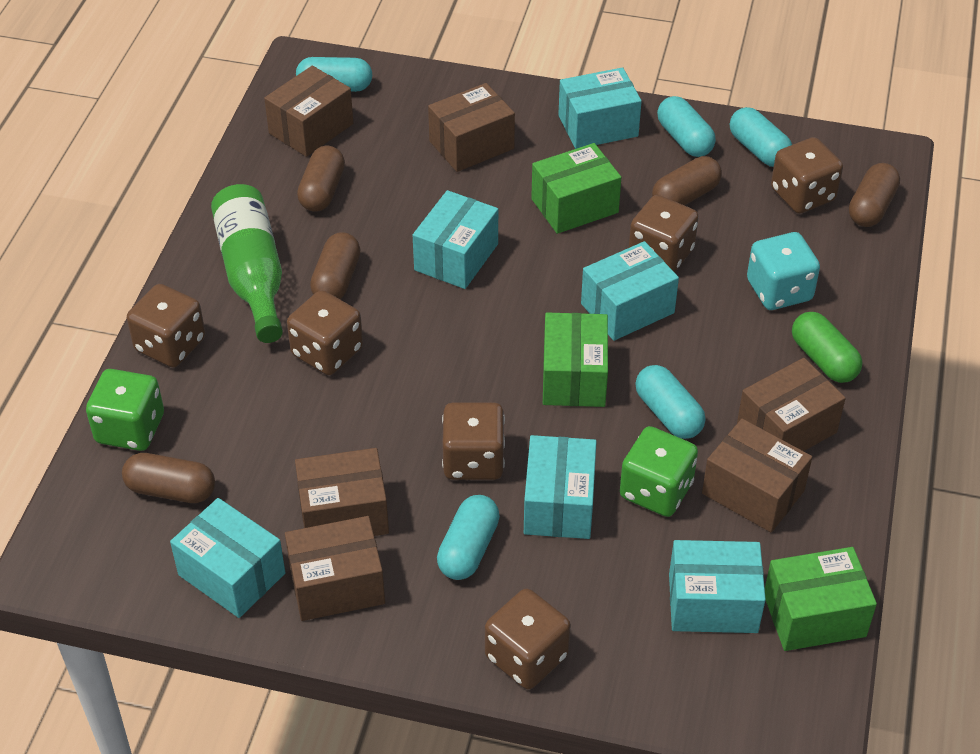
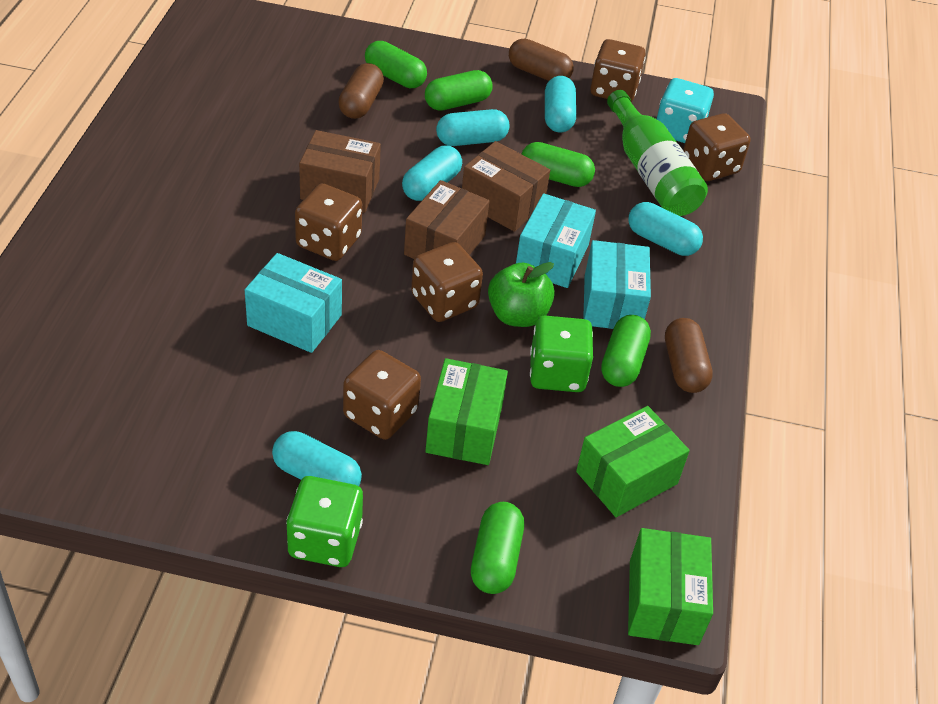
brown box: [264,66,353,157] [285,516,385,621] [295,448,389,536] [428,83,515,172] [702,419,812,533] [737,358,846,451] = 6 -> [299,130,381,213] [404,180,490,259] [462,141,550,232] = 3
brown capsule: [122,453,215,503] [297,146,345,212] [310,232,361,299] [652,156,722,205] [849,163,900,227] = 5 -> [338,63,384,119] [509,39,574,81] [665,318,713,393] = 3
brown dice: [127,284,205,368] [287,290,363,375] [442,402,505,480] [485,589,571,689] [629,195,699,273] [771,137,843,214] = 6 -> [295,183,362,261] [343,350,421,440] [411,242,483,322] [590,39,646,102] [683,113,750,181] = 5
green apple: none = 0 -> [488,262,555,327] = 1
green capsule: [792,312,862,383] = 1 -> [365,41,427,88] [425,70,492,111] [471,502,524,594] [522,142,595,187] [601,315,651,387] = 5
turquoise box: [170,498,285,618] [413,190,498,289] [524,435,597,539] [558,67,642,149] [581,241,679,341] [669,540,766,633] = 6 -> [245,253,342,353] [516,193,596,288] [583,240,651,329] = 3

